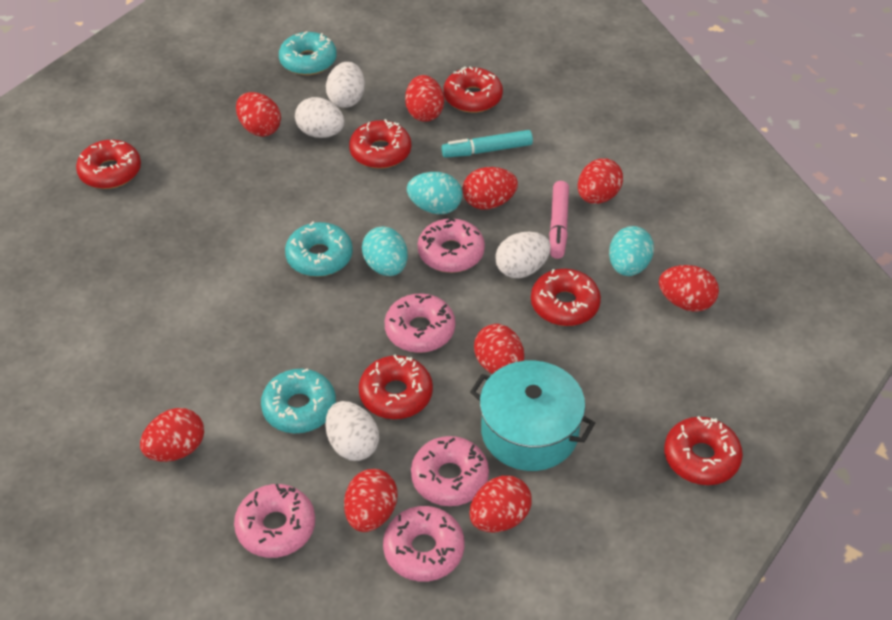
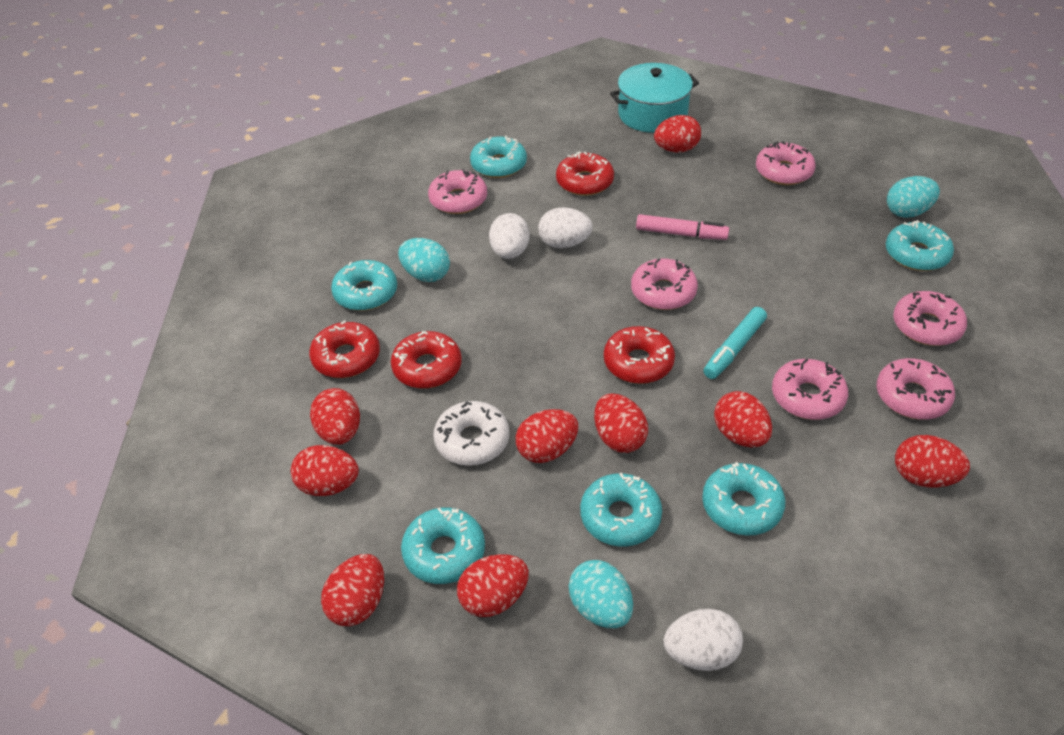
pink donut: [234,484,315,558] [383,506,465,582] [385,293,455,353] [411,436,489,506] [418,218,485,273] = 5 -> [428,169,487,214] [631,258,698,310] [756,141,816,185] [772,359,848,420] [877,358,955,420] [893,291,967,346] = 6
red donut: [76,140,141,189] [349,119,411,169] [359,355,433,419] [443,67,503,113] [531,269,601,326] [664,416,743,485] = 6 -> [309,320,380,378] [391,331,462,389] [556,151,614,196] [604,326,675,384] = 4
turquoise donut: [261,368,336,433] [279,31,337,75] [285,221,353,277] = 3 -> [331,260,397,311] [401,507,485,584] [470,135,527,178] [580,473,662,546] [702,462,785,536] [886,220,954,271] = 6
white donut: none = 0 -> [433,401,509,466] = 1
white egg: [295,97,344,138] [325,401,379,461] [326,62,365,108] [495,232,551,278] = 4 -> [489,213,530,259] [538,207,593,248] [664,609,743,671] = 3

